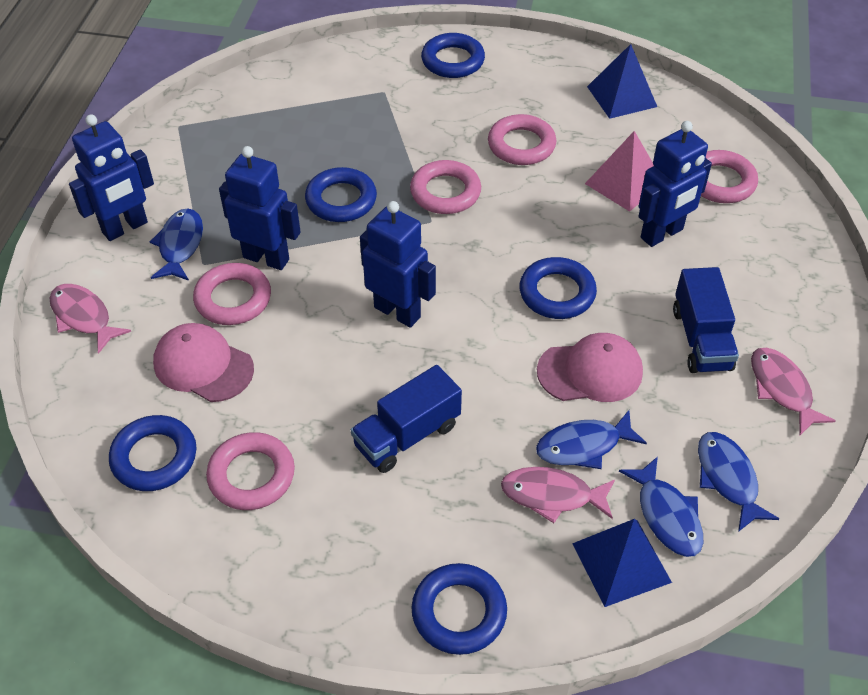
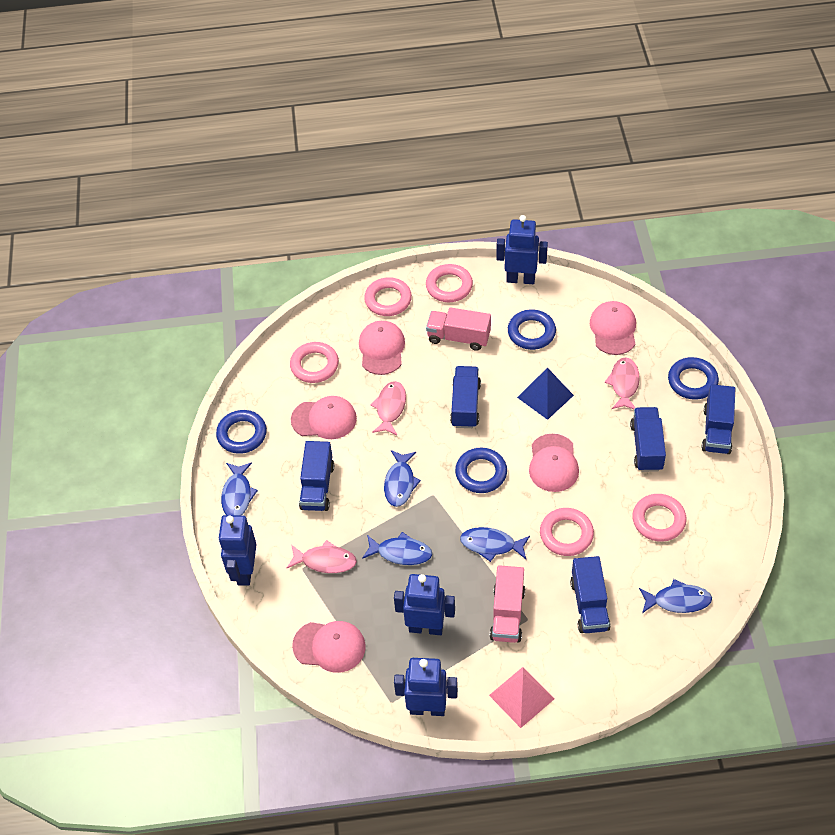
blue fish: [149,208,203,281] [536,410,647,469] [619,456,703,557] [698,432,779,532] = 4 -> [221,462,258,515] [362,532,432,565] [384,450,421,507] [460,527,530,562] [639,579,712,613] = 5
blue pyramid: [572,519,672,607] [587,44,657,119] = 2 -> [517,368,574,420] = 1
blue ring: [109,415,196,491] [305,167,377,222] [411,563,507,655] [421,33,485,78] [519,257,597,319] = 5 -> [216,410,267,454] [455,447,507,493] [508,310,556,350] [668,357,719,400] = 4
blue truck: [351,365,462,473] [673,267,739,373] = 2 -> [299,441,334,511] [450,366,481,428] [570,556,611,633] [630,407,666,472] [702,384,736,454] = 5
pink cap: [153,323,254,402] [537,333,643,402] = 2 -> [291,396,357,439] [292,621,366,673] [359,321,405,375] [529,434,579,492] [590,301,636,355] = 5
pink truck: none = 0 -> [426,308,491,351] [490,565,525,643] = 2

